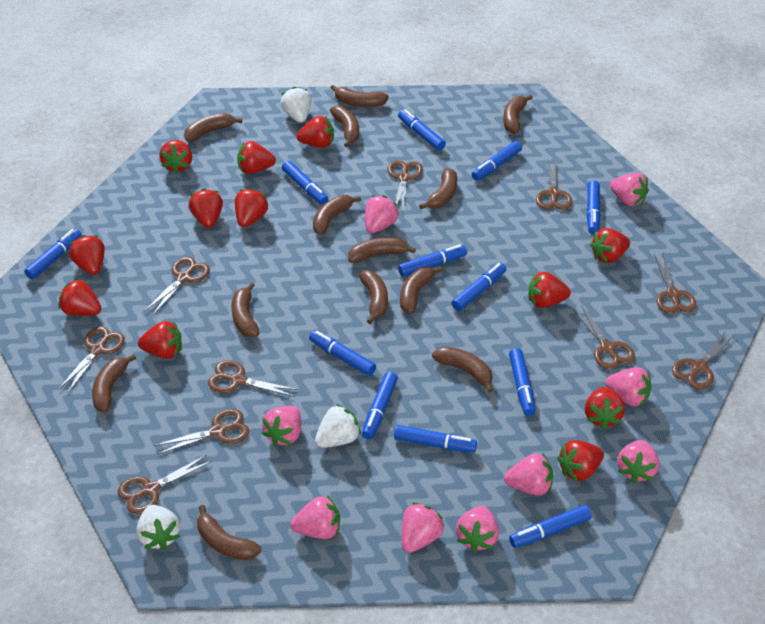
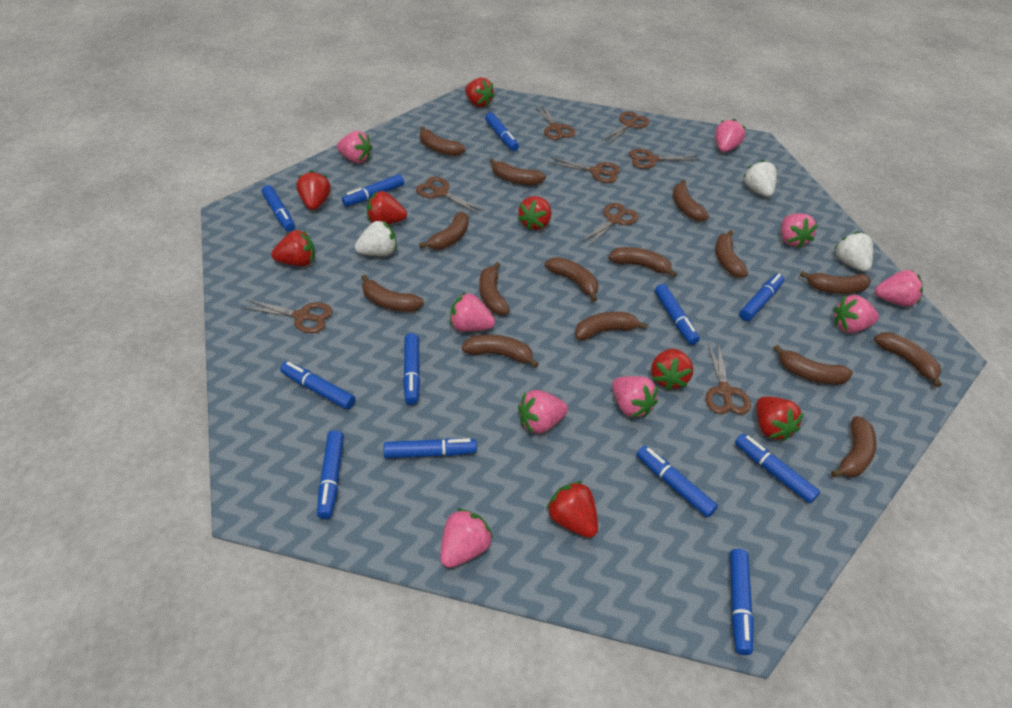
brown banana: [92,354,136,412] [184,113,242,142] [197,505,262,560] [231,282,259,337] [313,195,361,235] [330,106,359,147] [331,85,389,107] [348,237,416,263] [359,270,388,324] [400,266,442,314] [419,168,457,209] [432,346,493,392] [503,95,533,134] = 13 -> [361,275,424,312] [419,212,469,250] [420,126,466,156] [462,335,539,368] [479,262,510,315] [489,158,546,185] [545,257,598,302] [575,312,648,340] [609,247,677,278] [673,180,709,221] [715,230,748,278] [773,345,853,384] [800,271,871,294] [831,416,876,477] [874,332,941,387] = 15
brown scissors: [59,326,125,393] [118,455,212,514] [145,257,210,315] [154,409,249,455] [208,360,298,397] [387,160,423,211] [536,159,572,210] [573,306,635,370] [654,253,697,314] [672,330,735,389] = 10 -> [242,299,332,333] [416,177,484,214] [535,104,575,140] [548,157,620,183] [581,203,639,247] [602,111,649,144] [629,149,700,169] [706,342,751,415] = 8
red strawberry: [59,279,101,316] [69,235,105,275] [138,321,182,359] [159,140,192,173] [189,188,223,228] [235,188,269,227] [237,141,276,174] [297,116,334,148] [529,272,571,308] [557,440,604,481] [585,387,625,429] [590,228,630,263] = 12 -> [271,230,315,266] [296,171,331,210] [367,191,407,224] [465,77,495,107] [518,196,551,231] [546,481,598,538] [651,349,693,391] [756,396,804,442] = 8

